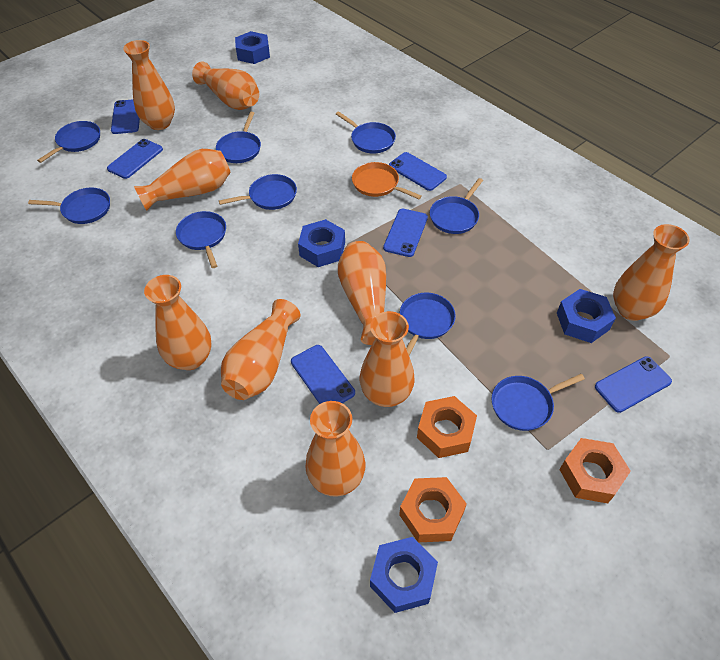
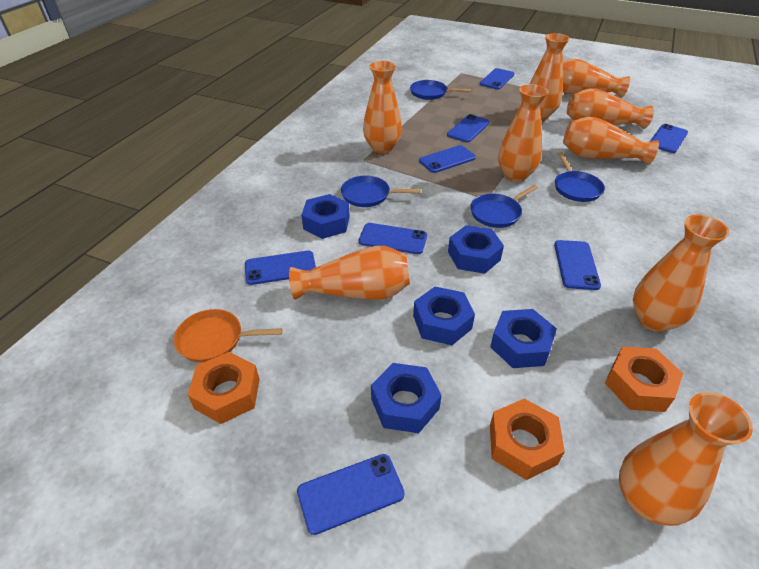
blue nut: [235,31,270,64] [298,219,345,267] [370,537,438,613] [557,289,616,343] = 4 -> [301,194,350,239] [371,363,442,433] [413,287,475,345] [448,225,504,274] [490,309,557,368] = 5
blue pan: [28,187,110,224] [37,121,100,163] [176,211,226,268] [216,112,261,163] [219,174,297,210] [336,112,396,154] [400,293,456,355] [430,178,483,234] [492,374,585,431] = 9 -> [341,176,421,207] [410,80,471,100] [470,185,538,228] [555,152,605,202] = 4
blue phone: [107,139,163,179] [111,99,140,134] [291,345,355,404] [383,209,428,257] [389,152,447,191] [595,356,672,413] = 6 -> [245,251,316,285] [297,454,405,535] [358,223,427,254] [419,145,476,173] [447,114,490,143] [480,68,515,89] [554,240,601,290] [650,124,688,153] = 8

